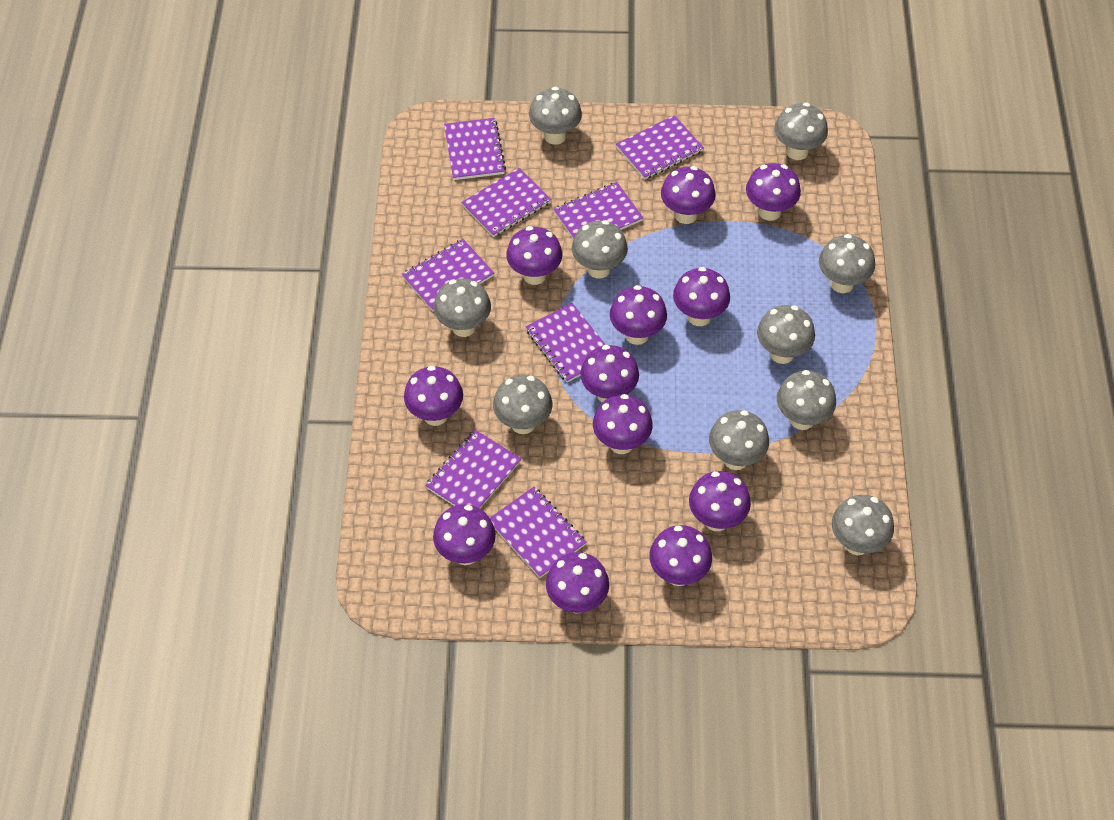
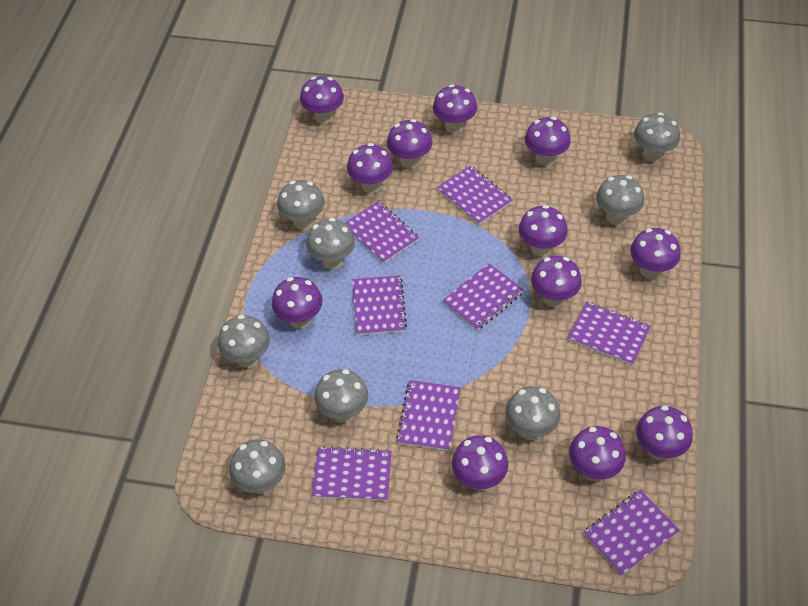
grey mushroom: [434,278,491,337] [493,375,552,434] [529,87,582,145] [572,220,628,278] [709,410,769,470] [757,305,815,364] [775,103,828,160] [777,370,836,430] [819,234,875,293] [832,495,894,555] = 10 -> [218,315,270,368] [229,439,286,494] [277,180,325,230] [306,218,355,269] [314,369,368,423] [505,386,560,441] [596,175,644,225] [634,112,680,162] = 8

